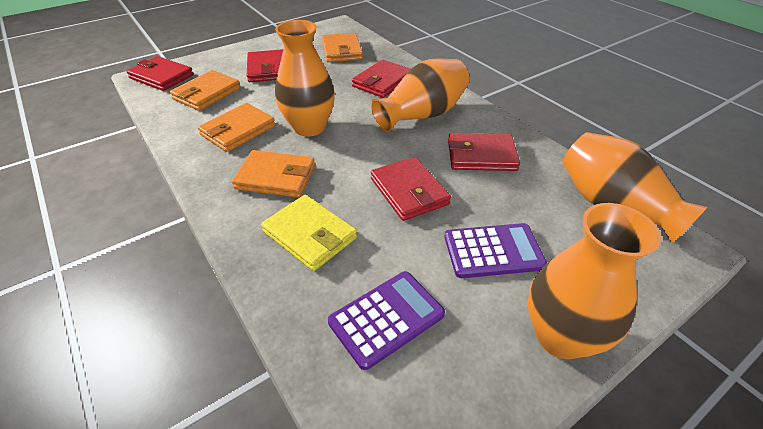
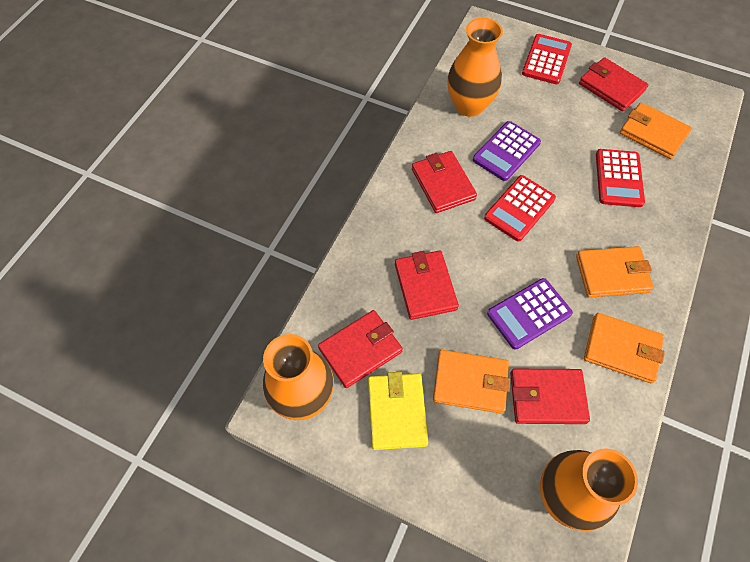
orange vase: [275,20,335,136] [371,58,470,132] [528,203,661,359] [562,132,708,244] = 4 -> [263,334,334,420] [447,18,503,117] [540,448,638,531] = 3
red calculator: none = 0 -> [484,175,556,241] [522,34,572,84] [596,149,645,207] = 3

